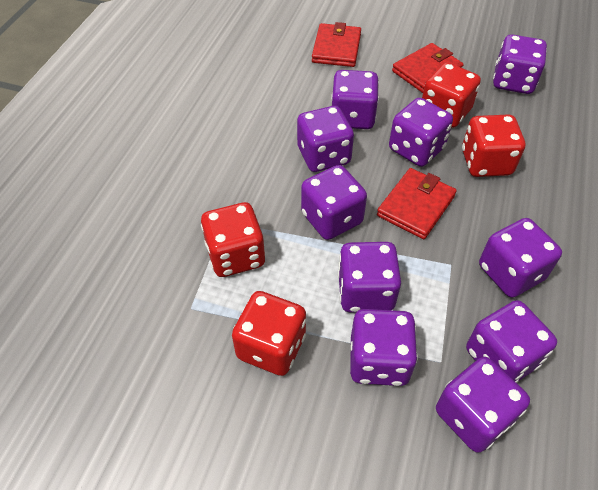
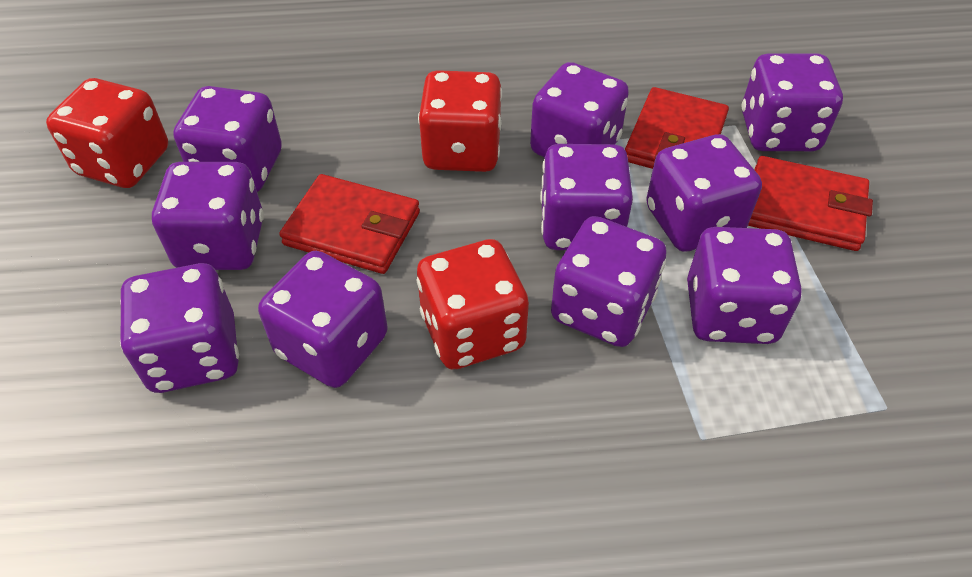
red dice: [201,202,265,277] [232,291,306,376] [422,62,481,128] [462,114,525,177] = 4 -> [46,78,168,188] [416,239,529,369] [418,70,502,172] = 3

